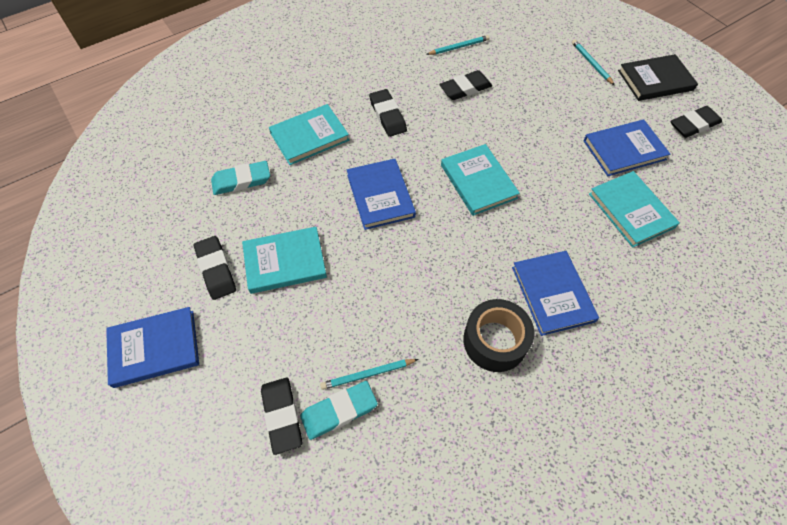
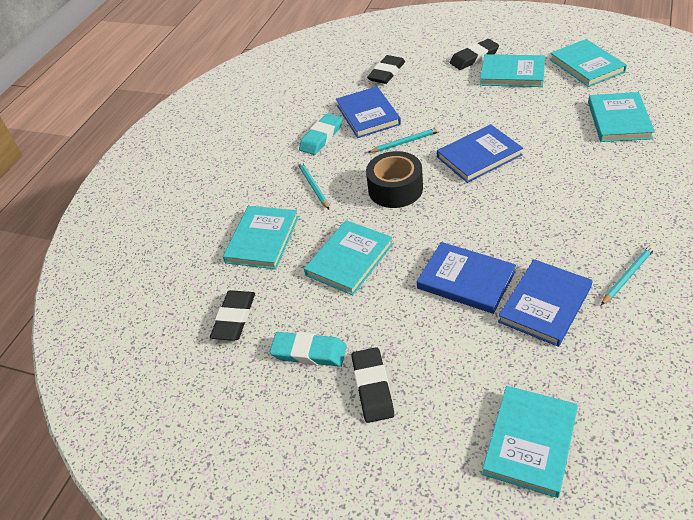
black book: [618,54,698,101] = 1 -> none = 0
black eraser: [194,236,236,300] [261,378,302,455] [369,89,407,137] [439,70,492,100] [671,106,722,138] = 5 -> [210,290,255,341] [352,347,394,423] [367,55,405,84] [450,39,499,70] = 4
turquoise book: [242,227,327,294] [269,104,349,165] [441,144,520,216] [589,171,680,248] = 4 -> [223,206,299,269] [304,220,393,295] [480,54,545,87] [482,386,578,498] [550,39,627,87] [588,92,655,142] = 6

